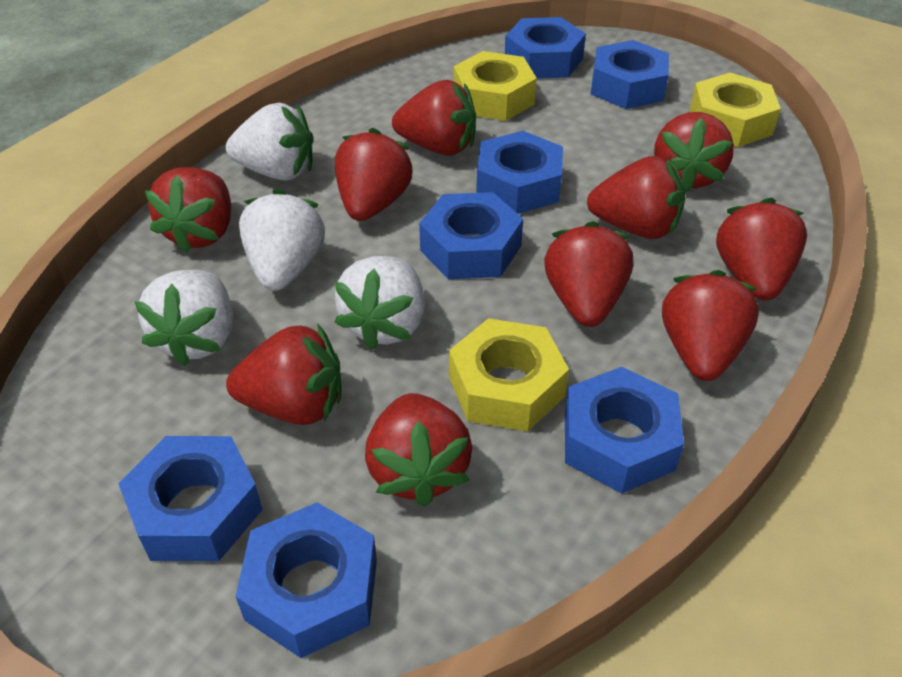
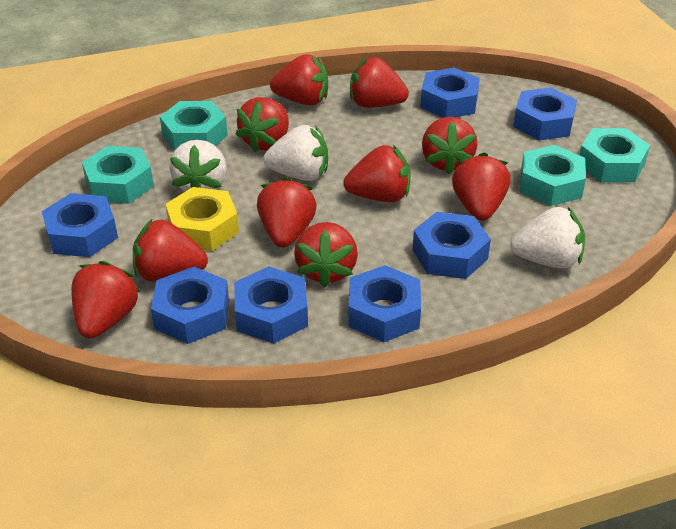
turquoise nut: none = 0 -> [82,146,154,204] [160,101,228,151] [520,145,586,206] [580,128,650,182] = 4
white strawberry: [135,270,233,366] [226,103,314,181] [239,189,325,291] [335,256,425,350] = 4 -> [169,140,227,191] [263,125,328,181] [510,206,585,269] = 3
yellow nut: [449,318,569,432] [453,51,537,121] [690,73,781,147] = 3 -> [165,187,239,251] = 1

